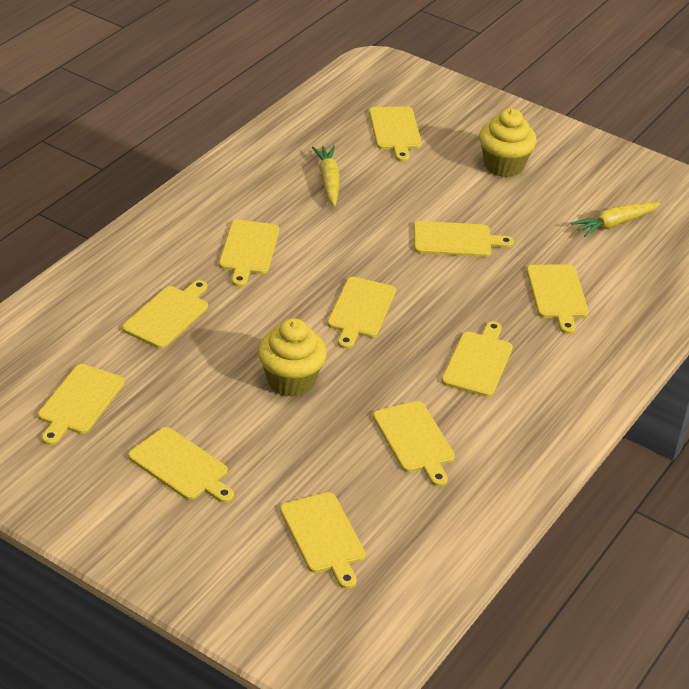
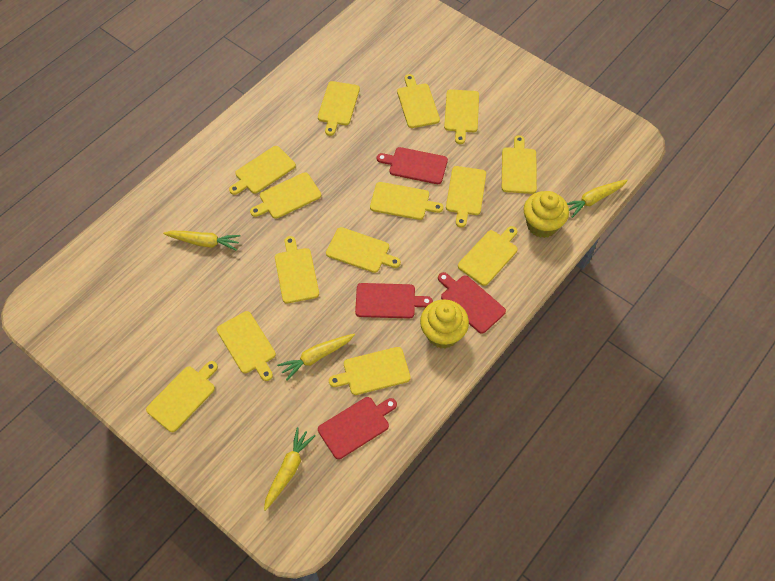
red cutting board: none = 0 -> [318,397,397,459] [355,283,433,319] [377,147,448,184] [438,272,506,334] = 4
yellow carrot: [311,146,340,206] [571,202,660,237] = 2 -> [163,230,241,251] [264,427,316,511] [277,334,355,381] [567,180,628,218] = 4
yellow cutting board: [38,364,125,445] [122,280,208,349] [128,427,234,503] [219,220,280,287] [280,492,366,589] [327,277,396,349] [369,106,422,162] [373,401,455,487] [414,221,514,257] [442,321,513,397] [527,264,589,334] = 11 -> [146,361,218,432] [217,311,276,381] [229,146,296,195] [250,172,321,219] [275,236,319,304] [318,81,360,136] [326,227,401,273] [329,347,411,395] [370,182,443,220] [397,74,440,128] [444,89,479,144] [446,166,486,227] [458,226,518,286] [502,135,537,194] = 14

